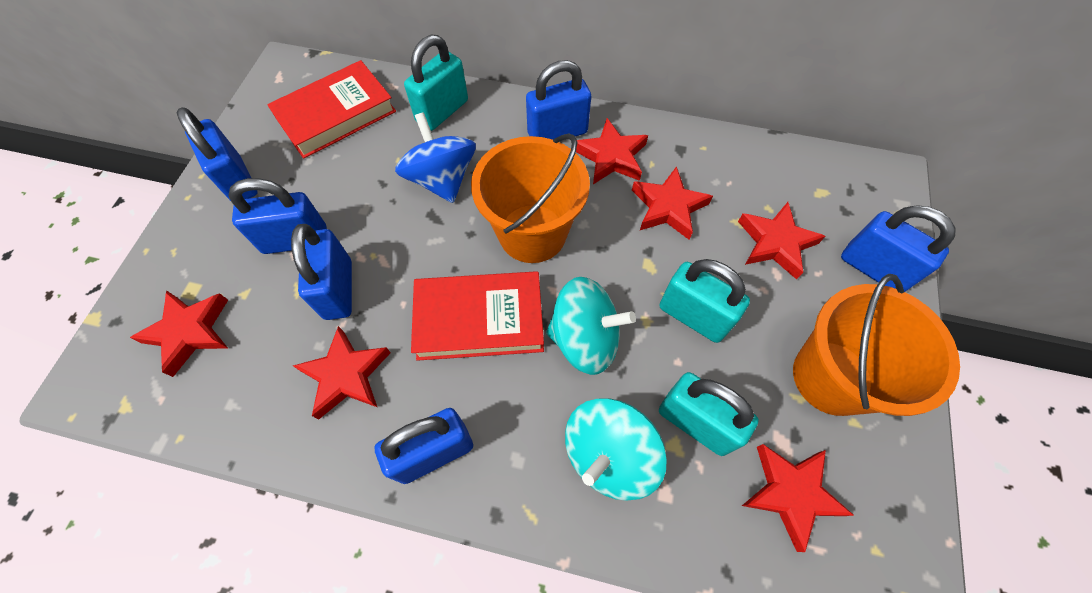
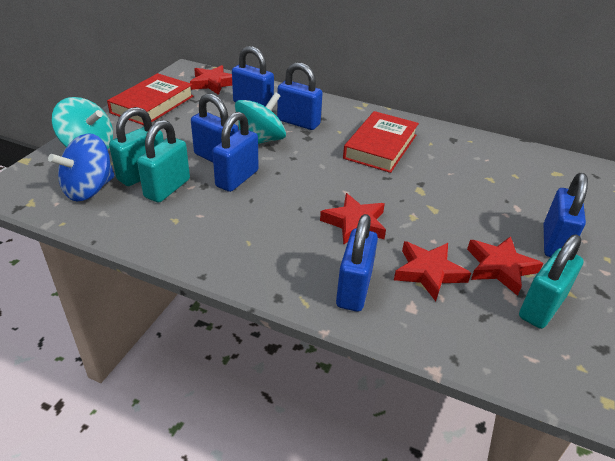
orange bucket: [471,133,590,263] [793,274,960,416] = 2 -> none = 0
red star: [130,290,228,377] [293,326,391,419] [576,118,648,184] [632,166,713,240] [738,202,826,280] [742,444,854,552] = 6 -> [190,65,232,95] [320,193,386,245] [394,241,471,301] [467,236,543,296] = 4

